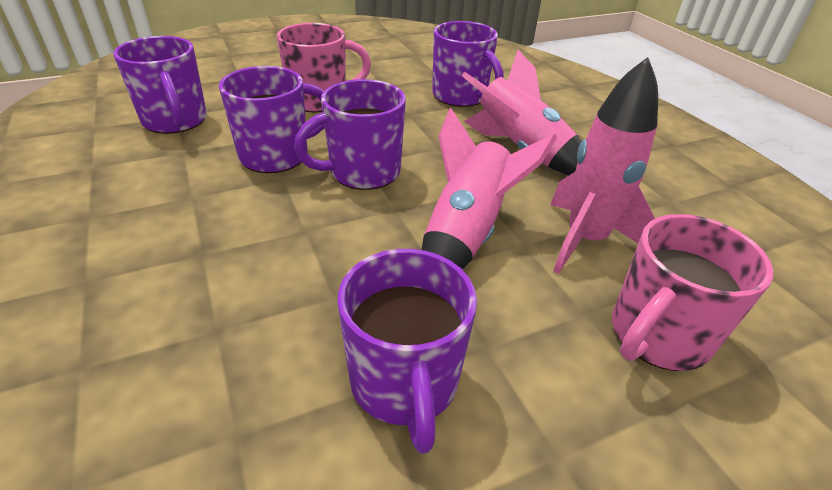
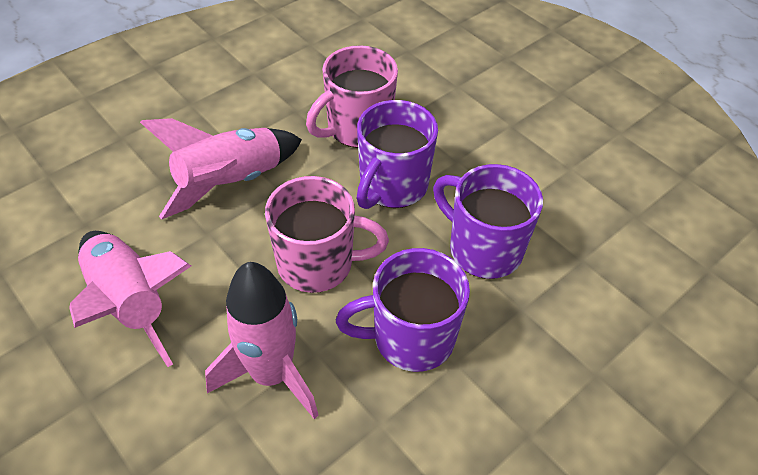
purple mug: [114,36,207,134] [219,66,325,173] [294,79,406,190] [337,249,477,454] [432,21,503,107] = 5 -> [336,248,470,372] [357,100,438,209] [433,164,543,279] = 3

